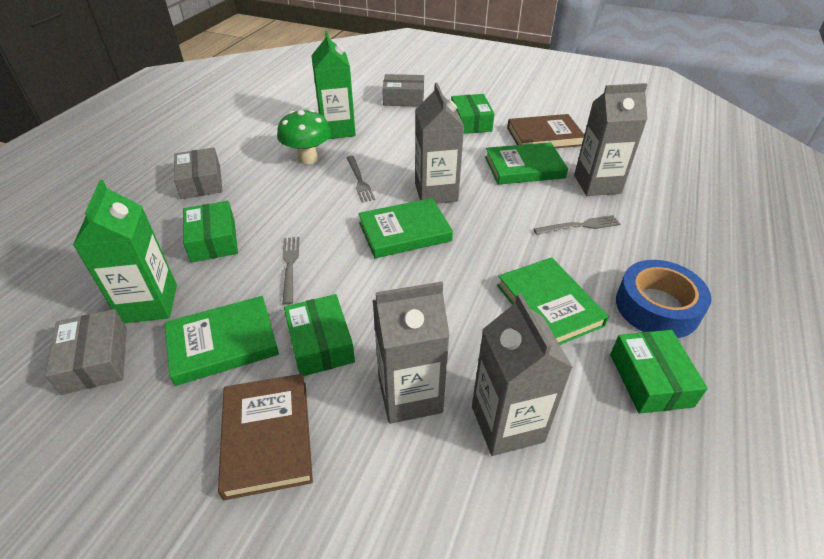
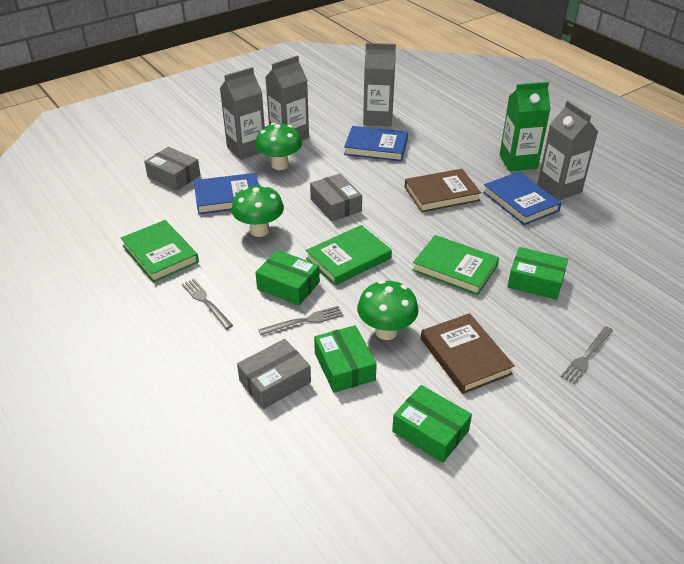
blue book: none = 0 -> [194,173,259,214] [344,126,408,161] [483,172,561,225] = 3
blue tape: [616,260,712,338] = 1 -> none = 0
green book: [165,296,279,386] [358,198,453,258] [485,142,568,185] [497,257,609,345] = 4 -> [121,220,199,282] [306,225,392,286] [412,235,499,295] = 3
green carton: [73,180,177,323] [311,31,356,139] = 2 -> [500,82,551,171] = 1
green mushroom: [277,109,331,164] = 1 -> [232,185,284,237] [255,123,302,170] [357,280,419,340] = 3

